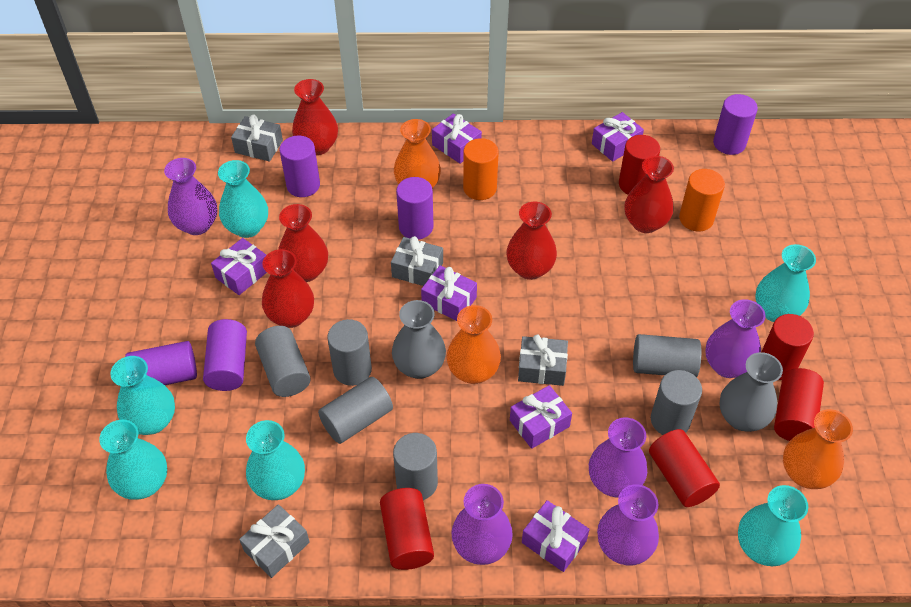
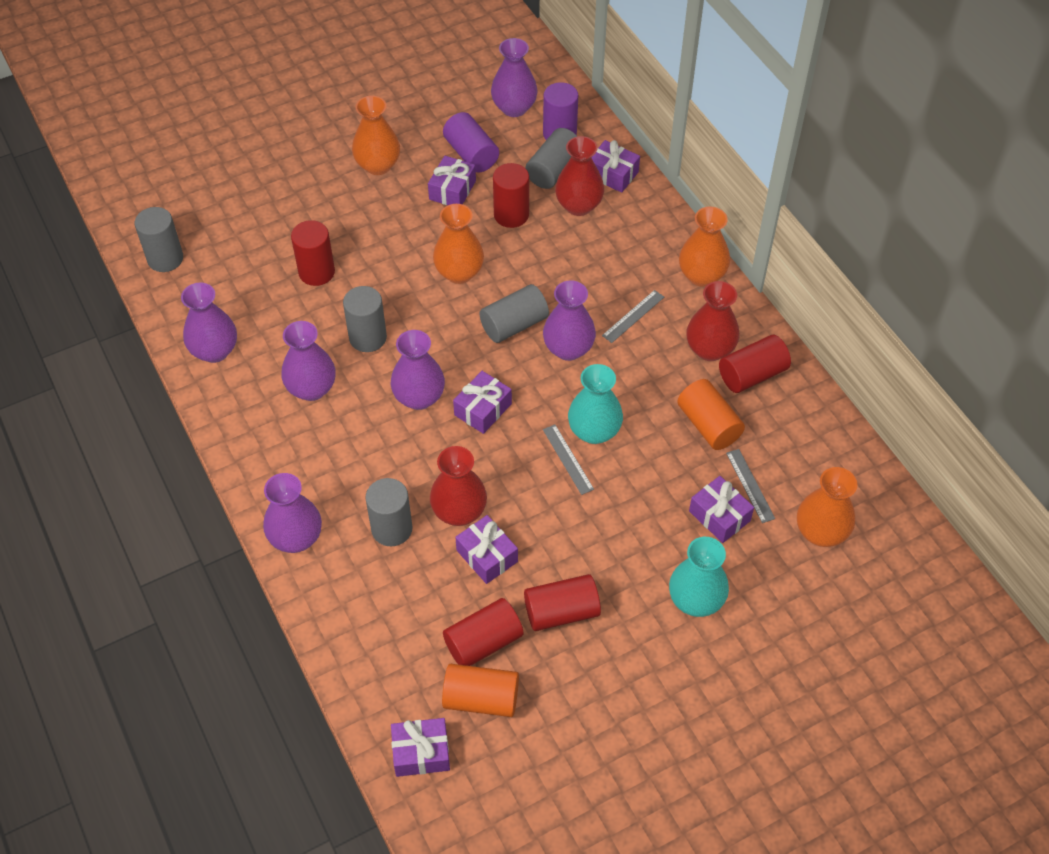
grey cylinder: [255,326,311,397] [318,377,393,444] [327,319,372,386] [393,433,438,500] [633,334,701,377] [651,370,702,435] = 6 -> [135,207,183,272] [343,286,387,352] [365,478,412,546] [479,284,549,343] [525,128,578,189] = 5
grey gift: [231,114,283,162] [239,504,310,578] [391,236,443,286] [518,335,568,386] = 4 -> none = 0
grey ruler: none = 0 -> [543,424,594,495] [602,290,664,343] [726,449,775,523] = 3
grey vase: [392,300,446,379] [720,352,783,432] = 2 -> none = 0
orange vase: [394,119,441,188] [447,305,501,384] [783,409,853,489] = 3 -> [352,96,400,175] [433,204,484,284] [679,206,730,287] [797,467,857,547] = 4
purple cylinder: [125,341,197,385] [203,319,247,391] [280,136,320,197] [396,177,434,240] [713,94,758,155] = 5 -> [443,112,499,172] [543,82,578,140] = 2
purple vase: [164,158,217,235] [451,484,513,565] [589,418,647,497] [597,484,659,565] [705,299,766,378] = 5 -> [181,283,237,363] [263,473,322,553] [281,321,336,401] [391,330,445,410] [491,38,538,117] [543,280,596,361] = 6
red vase: [262,249,314,328] [278,204,328,282] [292,79,338,155] [506,202,557,280] [624,156,674,233] = 5 -> [430,446,487,526] [555,136,604,216] [686,281,739,361] = 3
turquoise vase: [99,420,167,500] [110,356,175,435] [218,160,268,238] [246,420,305,500] [738,485,808,566] [756,244,816,322] = 6 -> [568,364,623,444] [669,537,729,617] = 2

